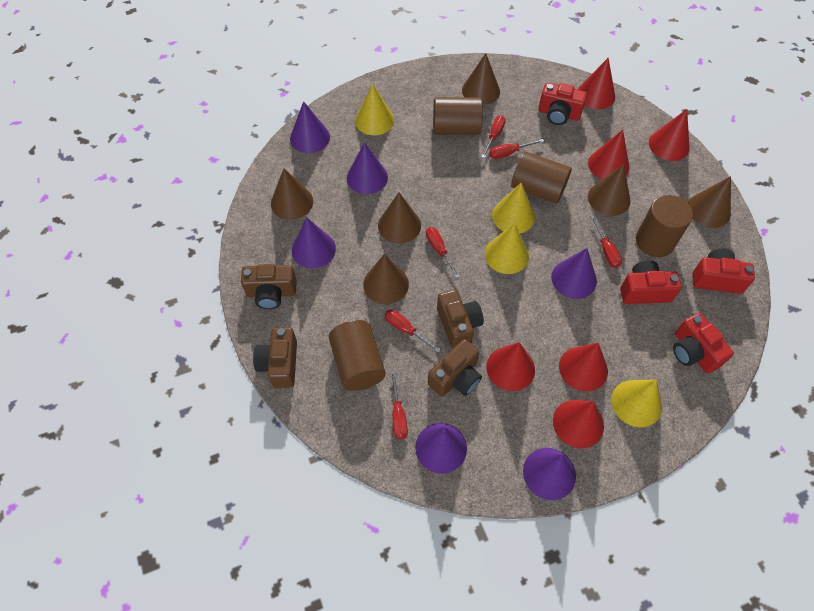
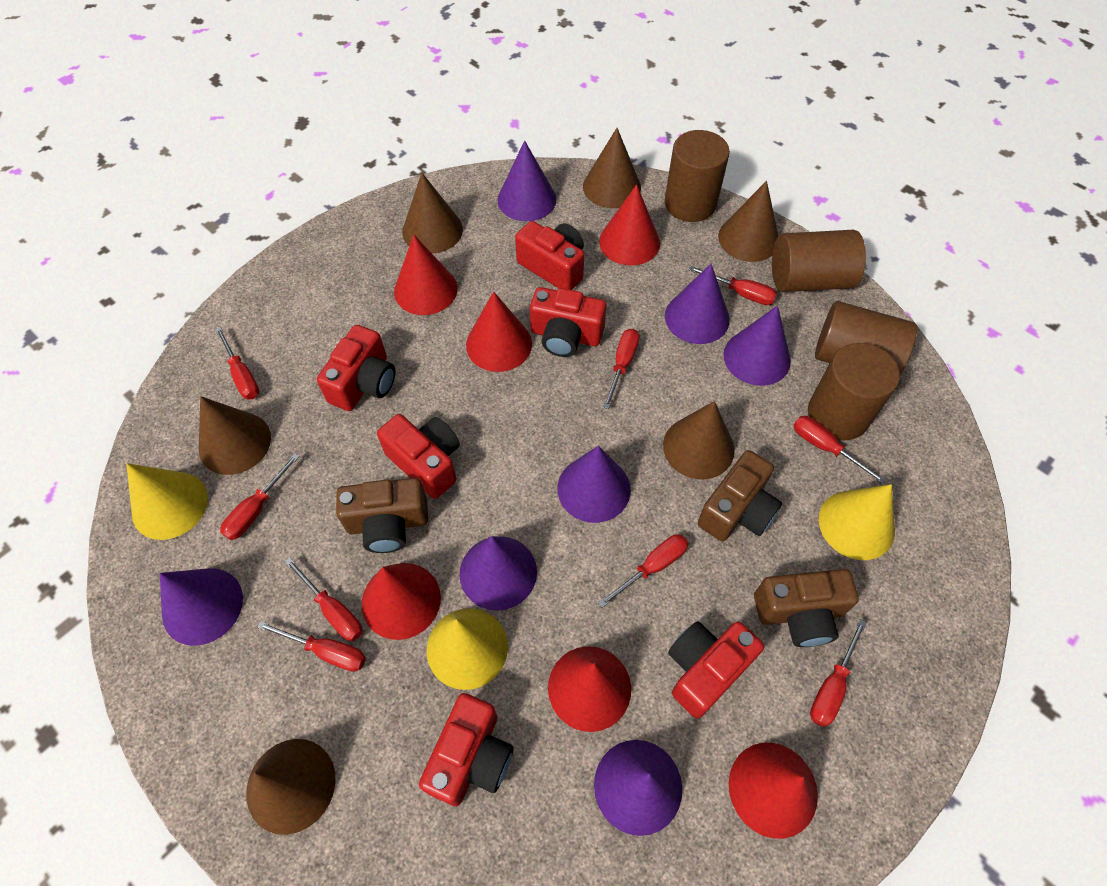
brown camera: [241,264,297,309] [253,327,297,388] [428,339,482,397] [437,290,484,349] = 4 -> [336,478,428,553] [698,450,782,541] [754,569,859,647] = 3
purple cone: [290,101,330,153] [292,217,336,268] [347,142,388,194] [415,423,467,474] [523,448,576,500] [551,248,597,299] = 6 -> [160,568,243,646] [460,536,537,611] [498,140,556,221] [558,446,631,523] [594,740,682,836] [665,264,730,344] [724,305,791,386] = 7
red camera: [538,83,587,125] [620,260,681,304] [673,313,734,373] [692,249,755,294] = 4 -> [317,325,396,411] [377,414,460,499] [419,693,514,806] [515,221,584,290] [530,287,607,357] [668,621,764,719] = 6
red screwdriver: [385,310,441,353] [391,371,408,439] [426,227,460,278] [482,115,506,158] [489,139,544,159] [590,215,622,268] = 6 -> [215,327,259,400] [220,453,300,540] [257,621,366,672] [285,558,363,641] [598,534,688,608] [603,329,640,409] [688,266,777,305] [793,416,887,484] [810,619,867,727] = 9
yellow cone: [355,83,394,135] [485,223,529,274] [492,183,535,233] [611,379,662,427] = 4 -> [126,463,208,540] [427,608,508,690] [819,484,895,560] = 3

